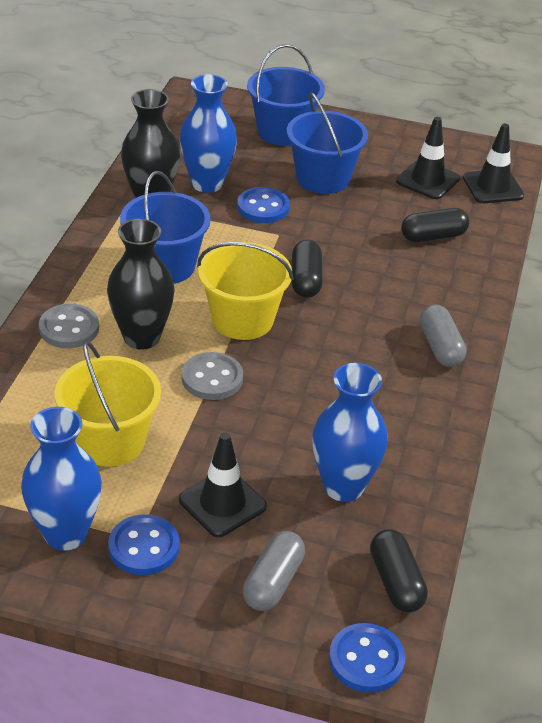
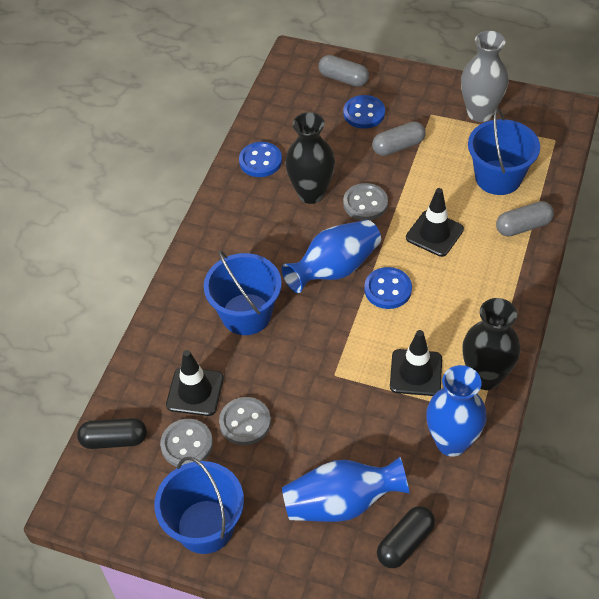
black capsule: [292,240,322,298] [370,529,428,613] [401,208,469,242] = 3 -> [77,418,147,449] [377,506,435,568] = 2
grey button: [39,304,99,348] [182,352,243,400] = 2 -> [160,419,213,467] [219,397,271,445] [343,183,388,221] = 3
grey capsule: [243,531,305,611] [420,305,466,367] = 2 -> [318,55,369,87] [372,121,426,156] [496,201,554,236] = 3
grey vase: none = 0 -> [461,31,509,122] = 1
yellow bucket: [55,341,161,467] [197,242,294,340] = 2 -> none = 0

